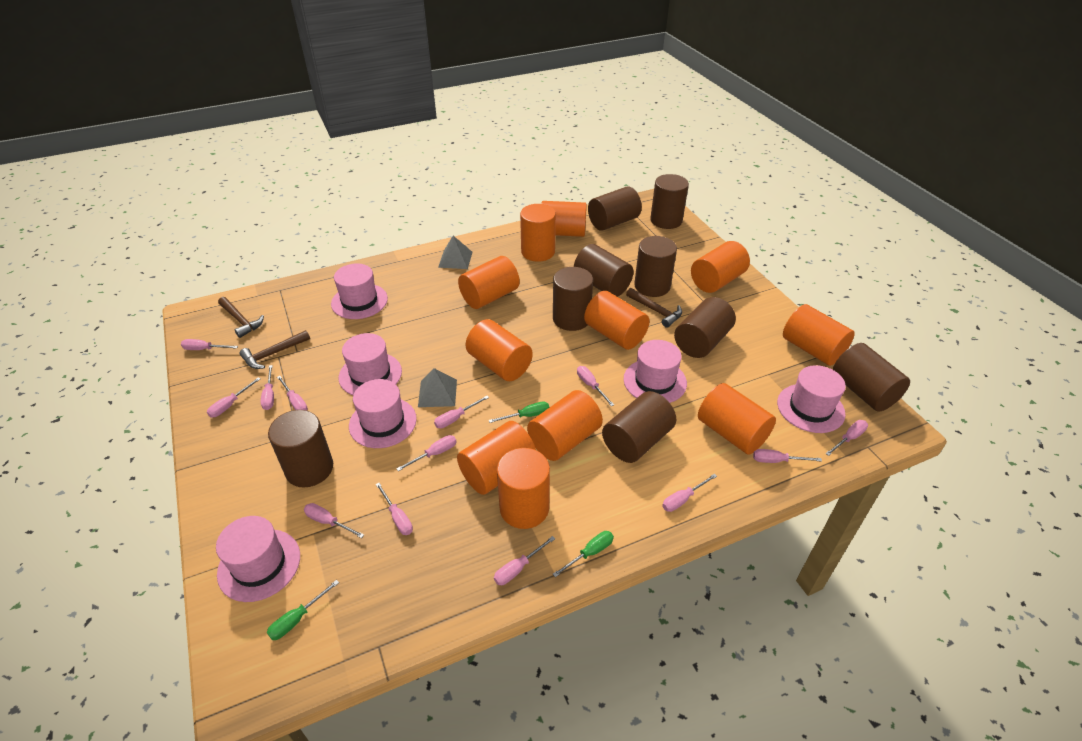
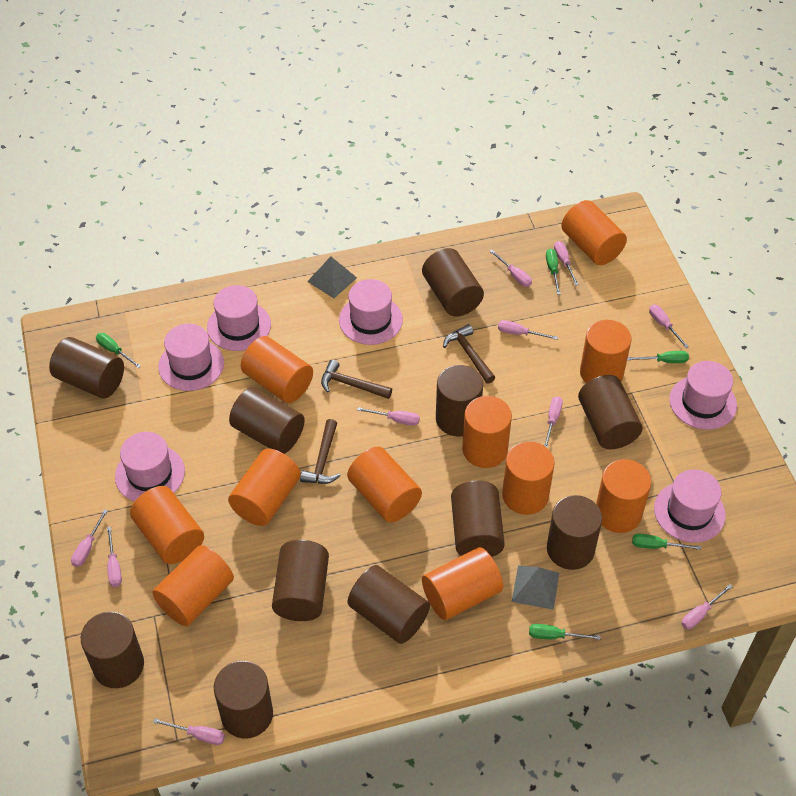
brown cylinder: [268,410,333,487] [553,267,593,331] [574,244,633,297] [588,186,642,231] [602,391,676,463] [634,236,677,297] [650,174,689,229] [674,297,736,358] [833,343,910,412] = 9 -> [49,337,124,398] [81,612,144,688] [214,661,273,738] [229,387,305,454] [272,540,329,621] [348,565,430,644] [422,248,484,316] [436,365,483,436] [451,480,505,557] [547,495,602,570] [578,375,643,449] = 11
green screwdriver: [267,580,339,640] [489,402,549,423] [553,531,614,577] = 3 -> [96,333,141,368] [529,624,600,640] [546,249,561,294] [627,351,689,363] [632,534,701,550] = 5
pink screwdriver: [181,339,238,350] [207,377,260,417] [261,365,274,410] [277,376,308,410] [304,503,364,538] [376,483,413,535] [396,435,457,471] [434,396,489,428] [494,536,555,585] [577,366,614,406] [662,474,717,512] [753,449,822,463] [825,420,868,456] = 13 -> [71,509,108,567] [107,527,122,587] [153,718,225,745] [357,407,420,426] [490,250,532,287] [498,320,558,340] [544,396,563,448] [554,241,579,285] [649,305,689,348] [681,584,733,629] = 10

